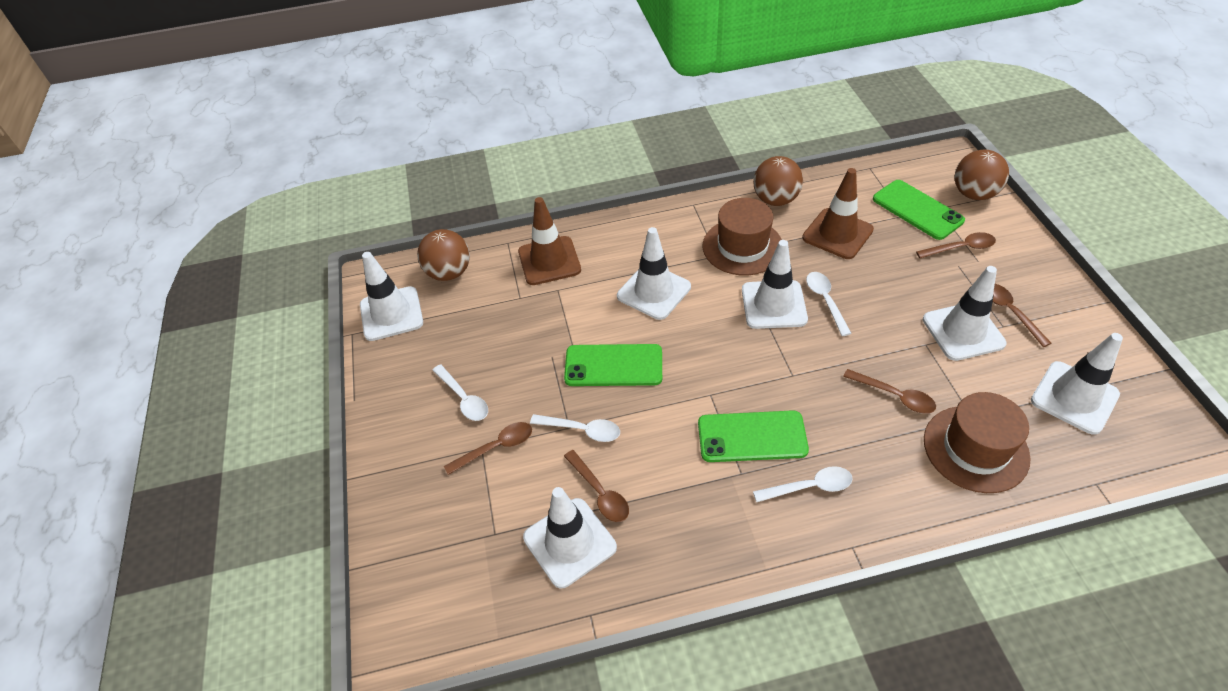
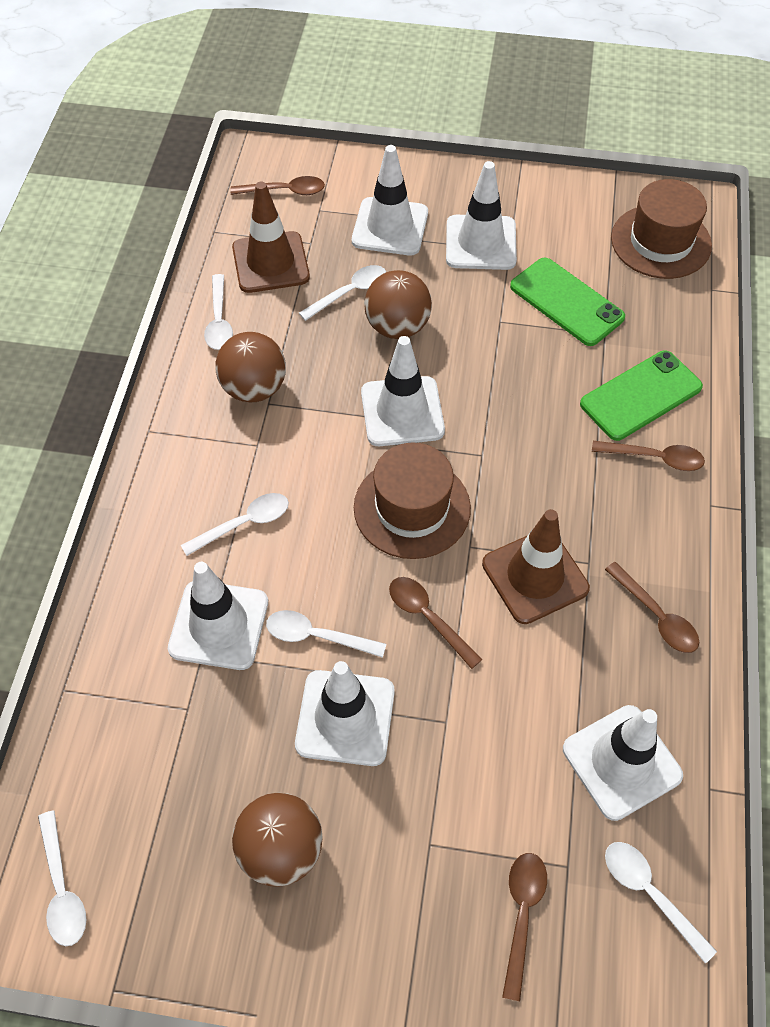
green phone: [564,344,662,386] [698,410,809,462] [873,180,965,240] = 3 -> [510,258,625,346] [580,351,703,441] = 2
white spoon: [432,364,488,421] [530,414,620,442] [753,466,853,502] [806,272,852,336] = 4 -> [38,811,86,946] [181,493,289,556] [204,274,233,350] [266,610,386,658] [299,265,386,321] [605,842,717,964] = 6

